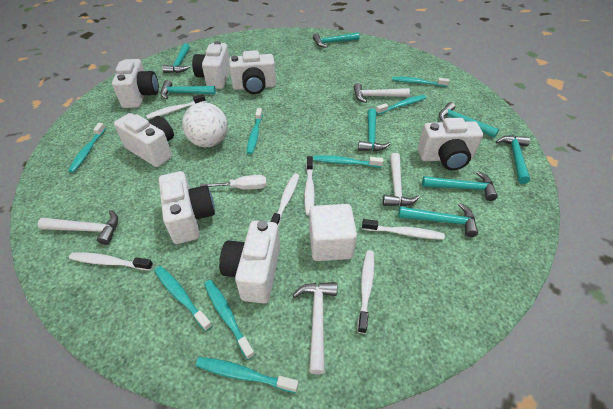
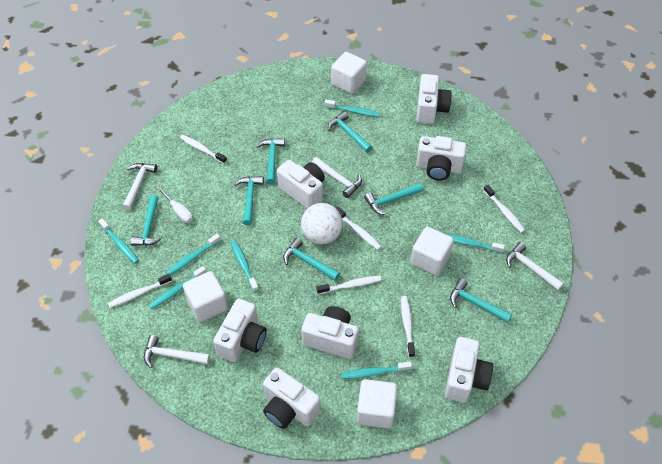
turquoise hammer: [160,80,216,99] [162,43,190,73] [313,32,360,48] [358,108,390,151] [398,203,478,237] [422,171,498,201] [439,102,499,138] [496,135,530,184] = 8 -> [130,195,163,246] [234,176,264,225] [257,138,285,184] [283,238,340,281] [328,111,372,153] [364,183,423,215] [450,278,512,323] = 7
turquoise toothbrush: [68,123,106,173] [154,266,213,331] [196,357,299,393] [204,280,255,360] [247,108,263,155] [313,155,383,168] [376,95,426,115] [392,77,449,87] = 8 -> [98,219,139,264] [149,266,206,309] [166,234,221,275] [230,240,259,292] [324,100,380,117] [341,361,412,379] [446,234,505,253] = 7
white cube: [309,204,357,261] = 1 -> [183,271,228,322] [331,52,367,94] [357,379,397,429] [411,227,454,276] = 4

